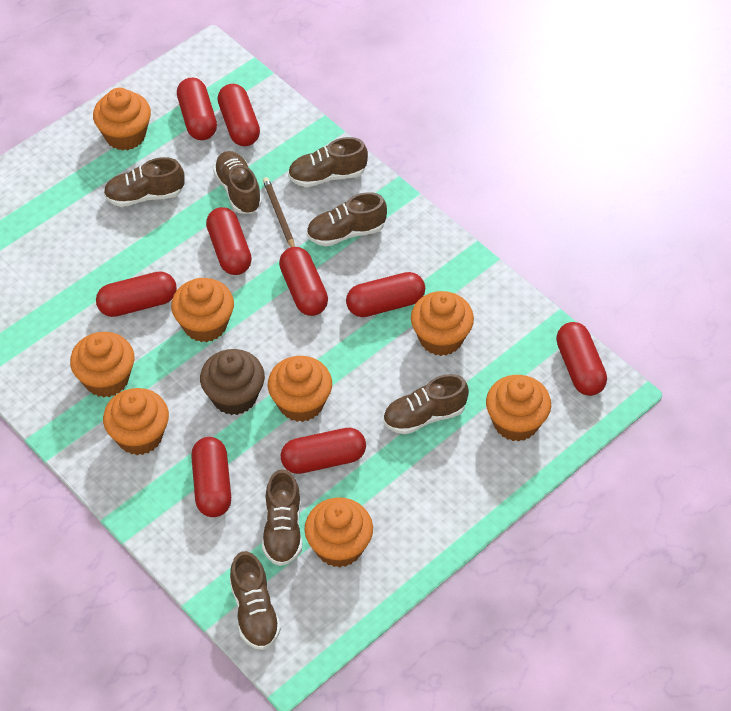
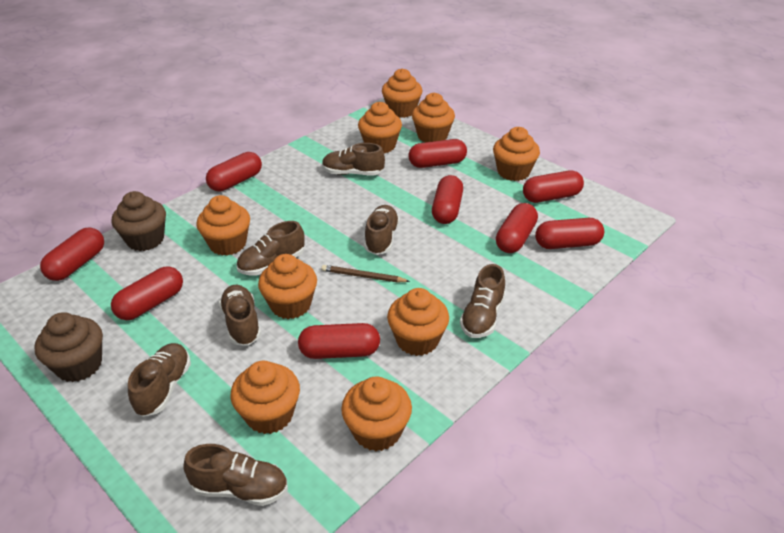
brown cupcake: [200,349,265,415] = 1 -> [34,312,103,382] [112,191,166,251] = 2
orange cupcake: [70,332,134,397] [93,88,151,151] [103,388,169,455] [171,278,234,342] [268,356,332,422] [304,498,373,567] [411,291,474,356] [486,375,551,442] = 8 -> [196,195,250,256] [230,361,300,434] [258,254,317,319] [341,376,412,451] [358,102,402,154] [382,68,423,118] [387,288,449,356] [412,93,455,142] [493,127,540,181] = 9

